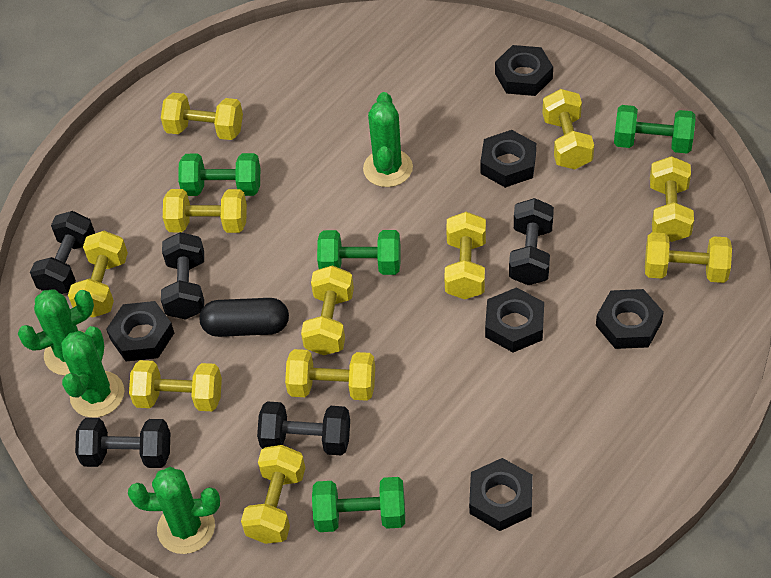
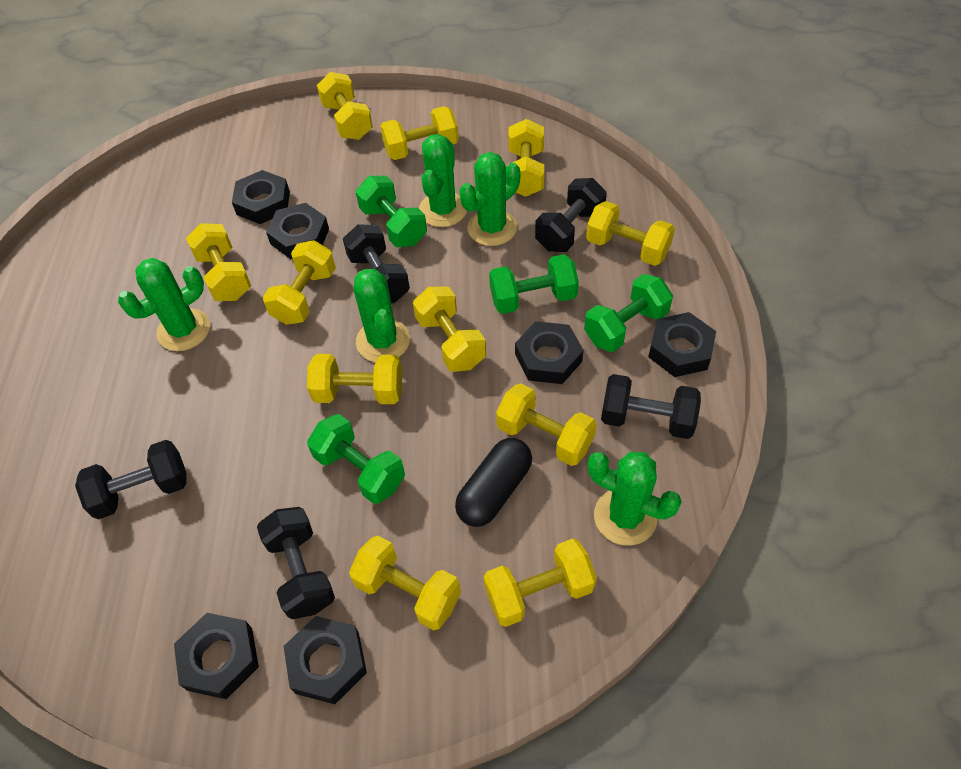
green cactus: [18,289,94,375] [61,326,124,418] [128,467,220,554] [363,92,413,187] = 4 -> [118,258,210,351] [354,269,410,362] [419,134,467,227] [459,152,520,246] [587,452,682,546] = 5

